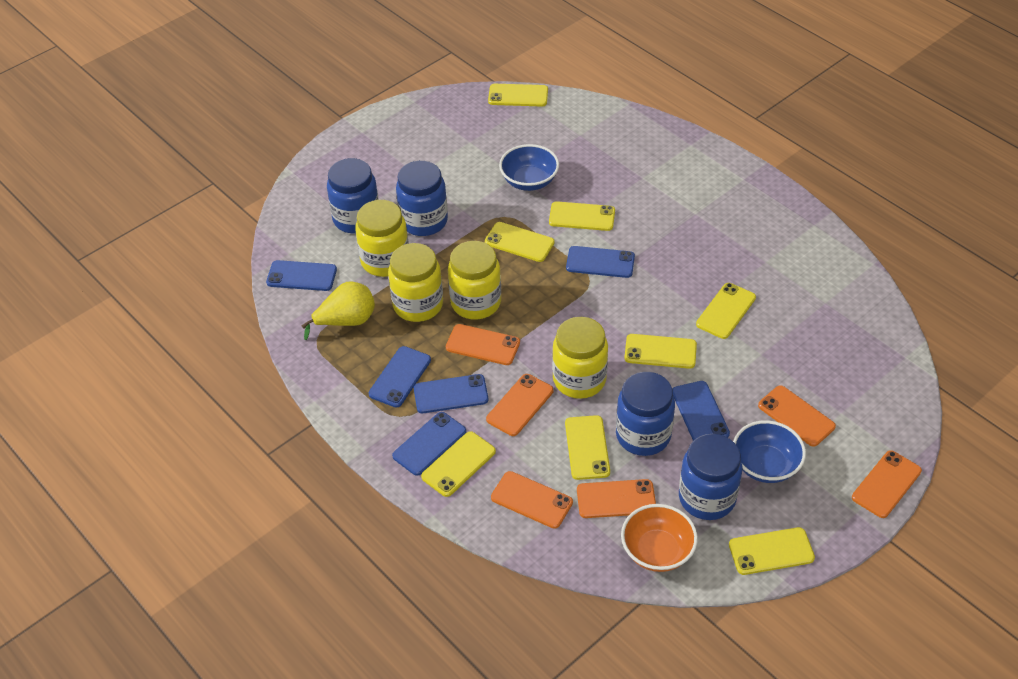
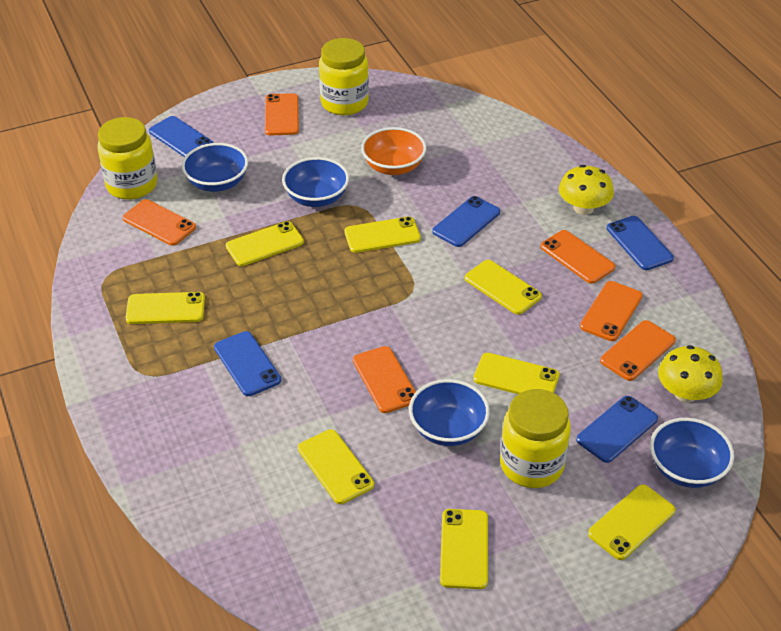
blue bowl: [499,144,559,191] [733,420,806,483] = 2 -> [182,143,248,192] [282,157,349,207] [409,379,490,446] [650,418,734,488] = 4
blue jar: [327,158,379,233] [396,161,448,236] [616,372,675,456] [679,434,742,520] = 4 -> none = 0
blue phone: [266,260,337,291] [369,346,431,407] [392,412,466,476] [414,374,488,413] [566,246,635,278] [673,381,730,441] = 6 -> [149,116,213,157] [214,331,281,396] [432,196,500,247] [576,396,658,463] [607,216,674,270] = 5
yellow jar: [355,200,409,277] [388,243,443,322] [448,241,501,319] [552,317,608,399] = 4 -> [97,117,157,200] [319,38,369,115] [500,389,571,488] = 3
yellow mushroom: none = 0 -> [559,165,614,215] [658,345,723,403] = 2
yellow pear: [301,282,375,340] = 1 -> none = 0

